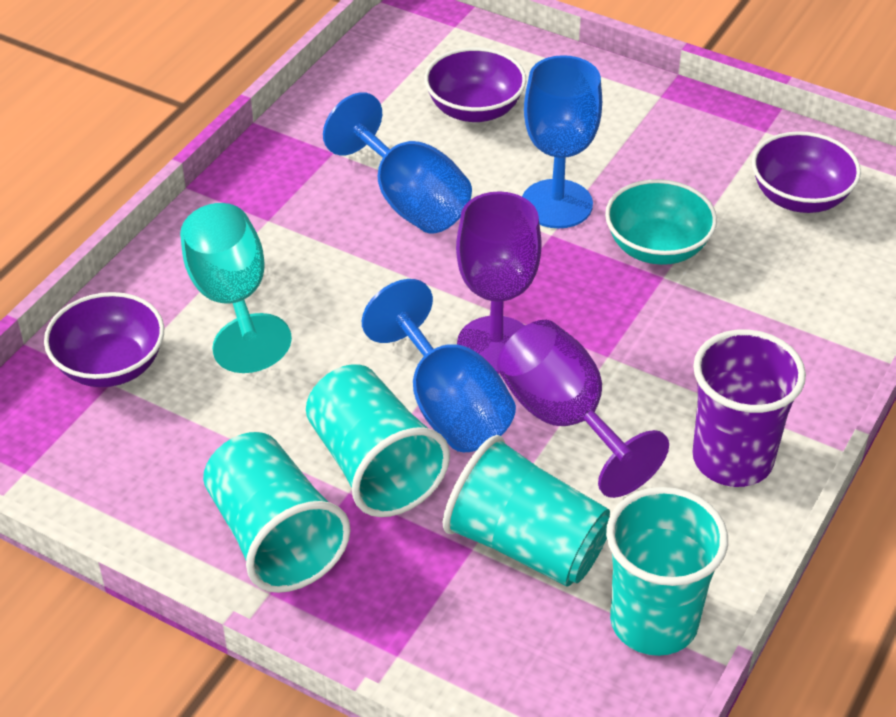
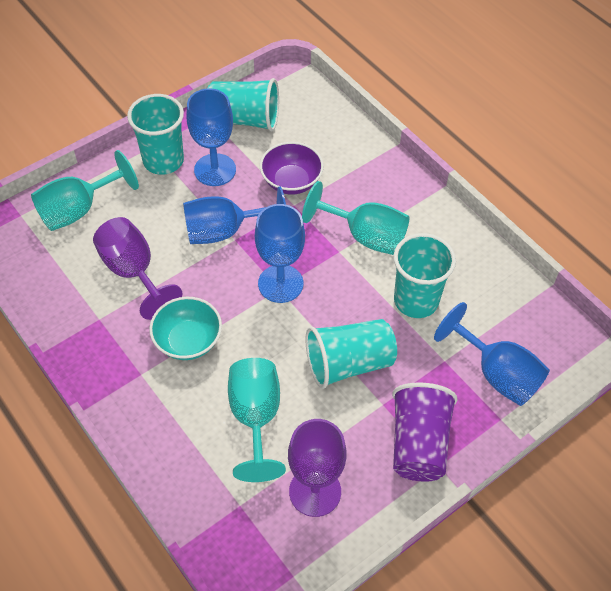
blue goblet: [323,92,472,234] [362,279,516,452] [522,55,602,228] = 3 -> [183,186,286,244] [187,88,236,186] [255,204,305,303] [434,302,550,406] = 4
purple bowl: [44,292,164,387] [424,47,526,122] [752,131,861,213] = 3 -> [260,142,324,194] = 1
turquoise goblet: [180,203,292,373] = 1 -> [31,150,139,231] [228,358,286,482] [302,181,410,255] = 3

